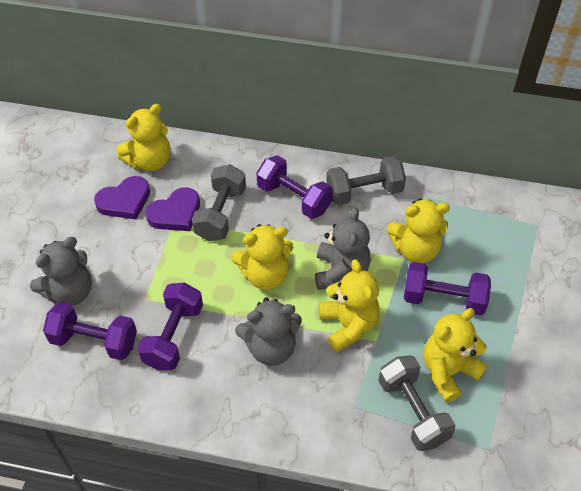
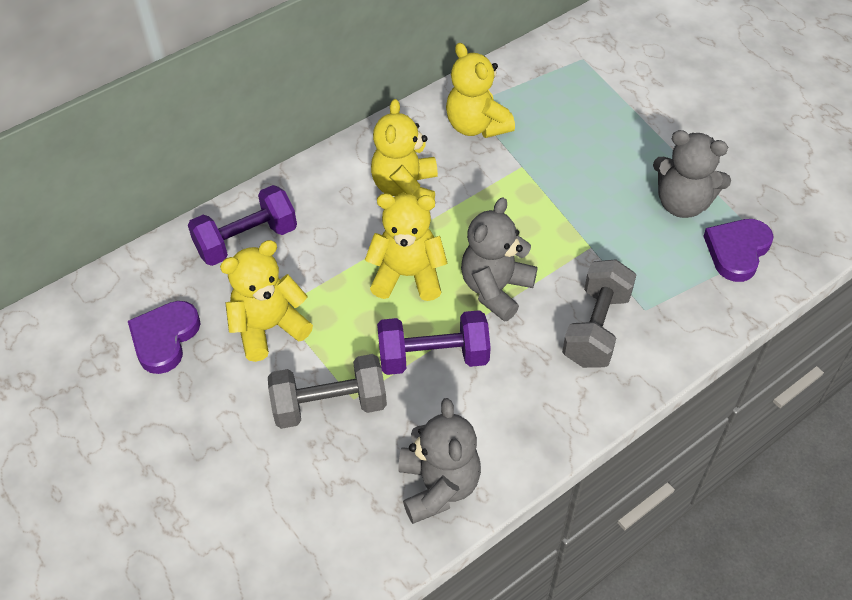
grey dumbbell: [192,165,246,241] [326,156,406,205] [378,355,455,451] = 3 -> [268,354,387,429] [562,259,636,368] = 2
purple dumbbell: [43,302,137,360] [137,283,203,370] [256,155,333,219] [404,262,491,315] = 4 -> [188,185,297,266] [377,310,491,375] = 2
yellow teddy bear: [117,104,170,171] [231,224,293,290] [319,259,380,352] [387,198,450,263] [424,308,488,402] = 5 -> [220,240,313,362] [365,193,448,301] [371,99,438,200] [446,43,515,138] = 4

